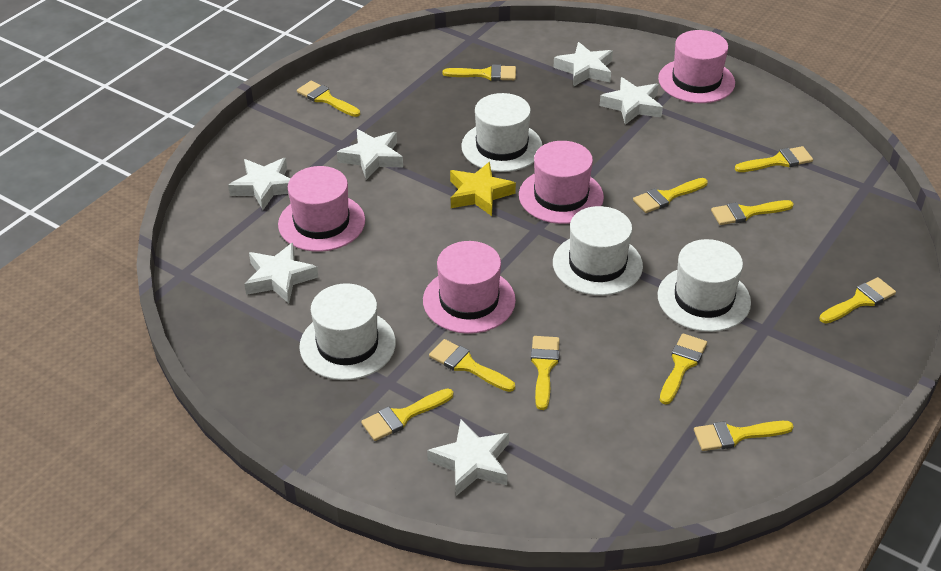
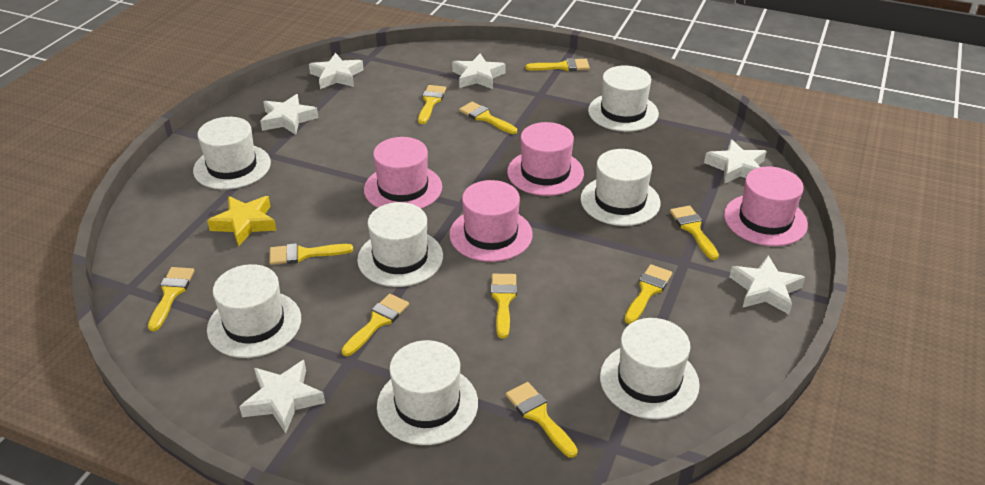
white hat: [299,283,396,380] [461,93,543,172] [553,206,643,296] [658,239,751,332] = 4 -> [193,117,271,190] [207,264,301,358] [357,202,443,287] [377,340,478,445] [581,149,661,226] [588,66,659,132] [600,318,700,419] = 7
yellow brush: [297,81,360,117] [361,388,453,441] [429,339,515,392] [443,64,516,81] [531,336,560,410] [633,178,708,213] [660,333,707,405] [694,421,794,451] [711,200,794,225] [735,146,813,172] [819,277,896,324] = 11 -> [148,267,195,331] [269,243,353,265] [341,294,409,356] [418,85,446,124] [459,102,517,134] [491,274,517,338] [506,382,578,458] [525,58,590,71] [624,264,672,324] [670,205,719,260] = 10

